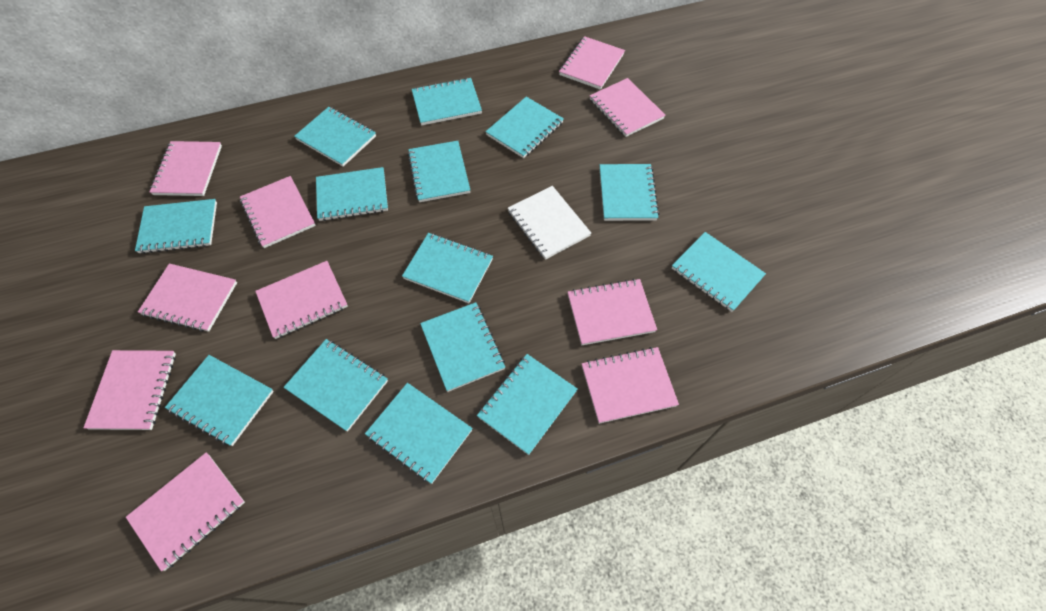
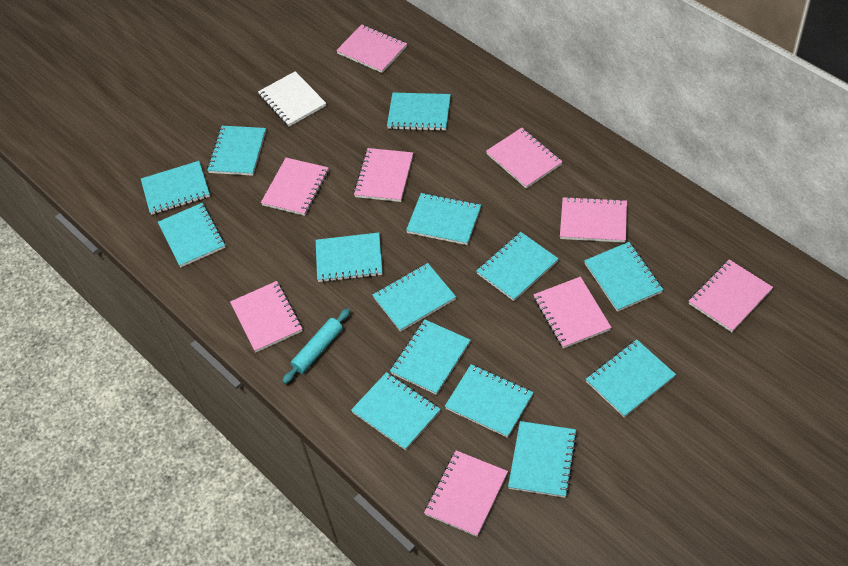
pink notebook: [83,350,176,430] [126,452,245,571] [138,264,237,332] [150,141,222,196] [240,176,316,248] [255,261,348,339] [559,36,625,90] [568,279,657,345] [582,347,679,424] [590,78,665,137] = 10 -> [230,281,303,352] [261,158,329,216] [336,24,407,73] [354,148,413,202] [424,450,508,537] [486,128,563,189] [534,277,612,349] [560,196,627,243] [689,259,773,332] = 9
turquoise rolling pin: none = 0 -> [282,308,350,384] = 1

